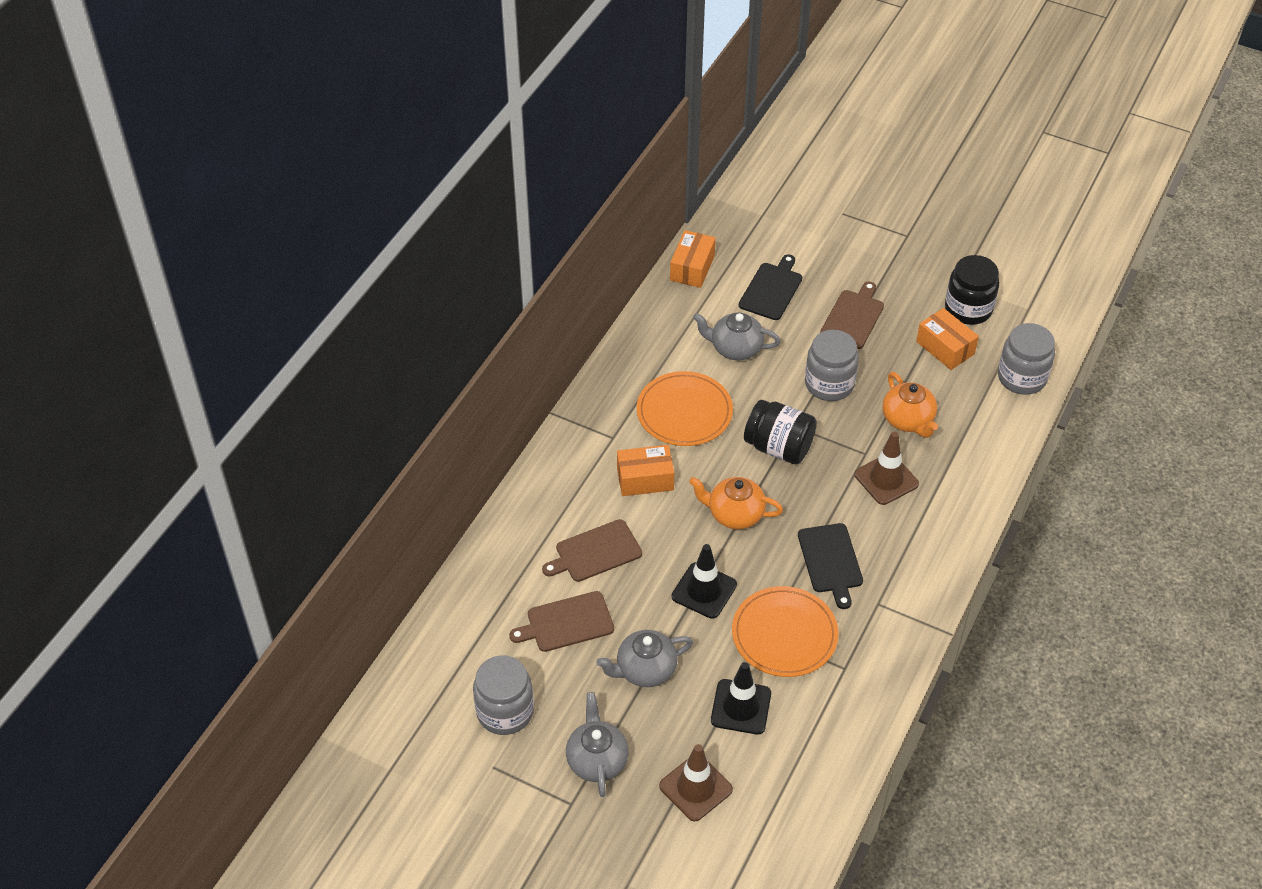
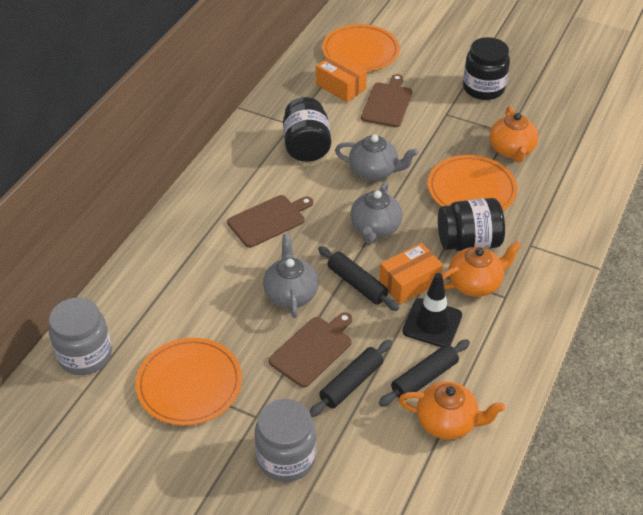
black cutting board: [739,254,802,320] [798,523,863,609] = 2 -> none = 0
black jar: [744,400,817,464] [945,255,999,325] = 2 -> [283,97,331,162] [438,198,505,251] [463,37,510,100] = 3
black rolling pin: none = 0 -> [310,340,392,417] [318,246,399,311] [379,340,470,406] = 3
black traffic cone: [672,544,737,619] [711,662,771,735] = 2 -> [402,273,462,347] = 1
brown traffic cone: [659,744,733,822] [854,432,919,505] = 2 -> none = 0
grey jar: [473,655,534,735] [805,330,859,401] [998,323,1055,395] = 3 -> [49,298,112,375] [255,399,316,482] = 2
orange box: [617,445,674,496] [670,230,716,288] [916,308,979,370] = 3 -> [316,53,367,102] [379,243,443,304] = 2
orange plate: [637,371,733,446] [732,586,839,677] = 2 -> [135,338,242,425] [322,24,400,71] [428,155,517,211] = 3
orange teapot: [689,477,783,529] [882,372,938,438] = 2 -> [398,381,505,440] [442,241,521,297] [489,106,538,162] = 3

